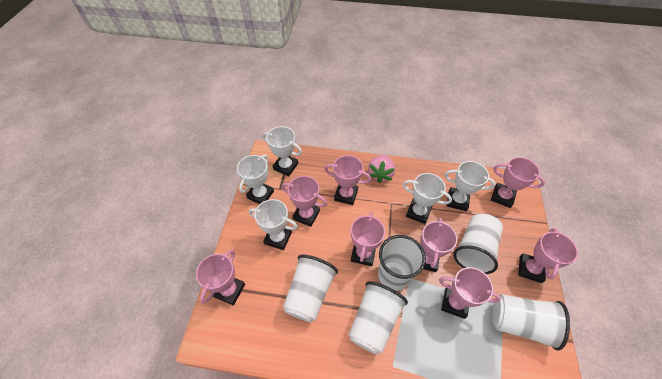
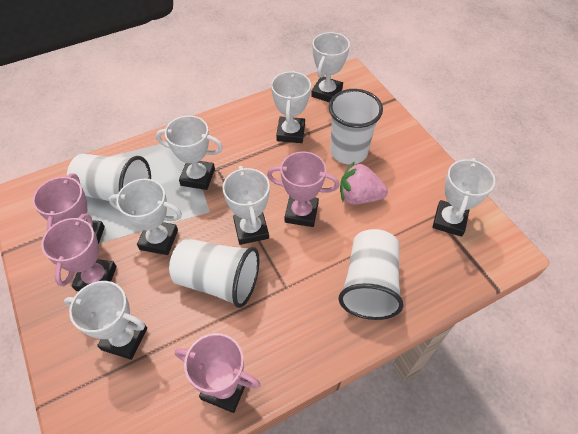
pink trophy: [196,249,245,305] [282,176,327,227] [324,155,371,205] [351,212,385,266] [421,217,457,272] [439,267,501,319] [491,157,545,208] [518,228,578,283] = 8 -> [33,173,105,245] [41,213,117,291] [175,333,260,413] [267,151,339,227] = 4
white cup: [283,255,338,322] [348,281,408,355] [378,235,426,291] [453,214,503,274] [492,294,570,350] = 5 -> [67,154,151,203] [169,239,259,308] [329,89,383,164] [338,229,403,320] = 4
white trophy: [237,155,274,204] [249,199,298,250] [263,126,302,176] [403,173,452,224] [444,161,496,211] = 5 -> [64,281,147,360] [109,179,182,255] [156,115,223,190] [223,166,270,245] [271,71,311,143] [311,32,350,102] [432,158,495,237] = 7

